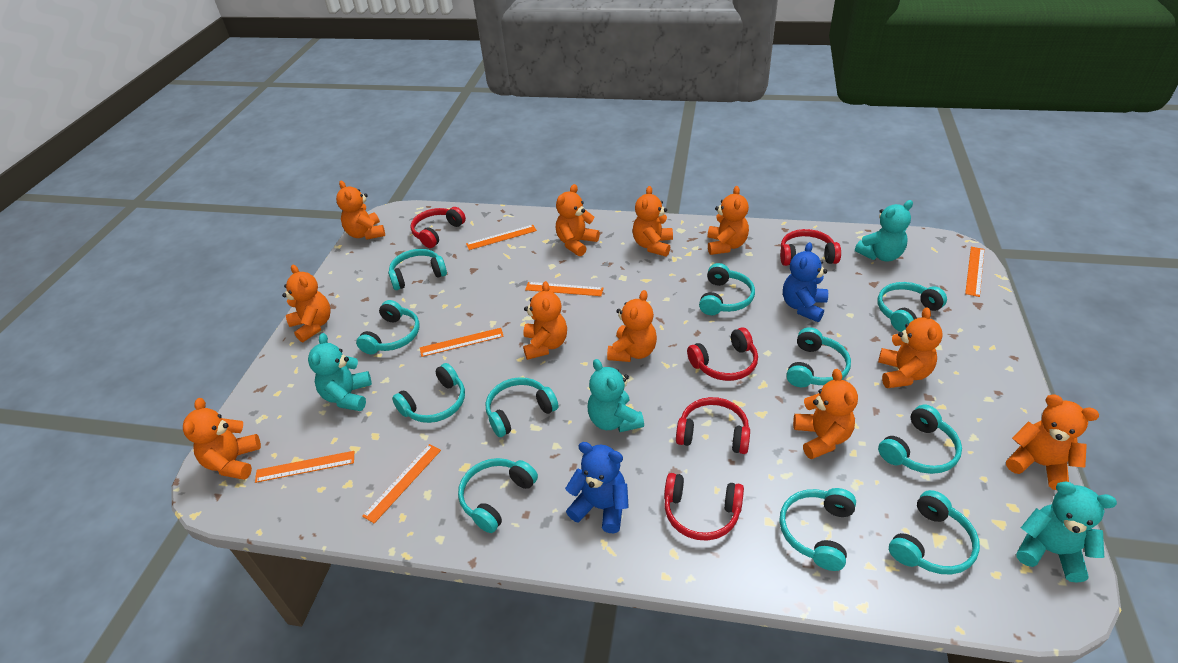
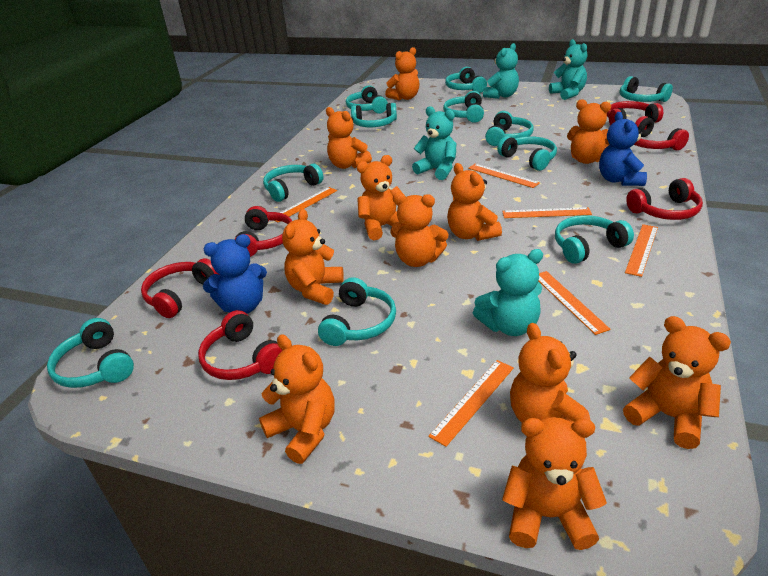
red headphones: [410,207,466,248] [664,473,744,541] [676,397,750,454] [687,327,758,381] [780,229,841,266] = 5 -> [141,258,218,318] [198,310,282,380] [234,206,292,257] [607,101,663,126] [626,178,703,220] [634,116,689,150] = 6

